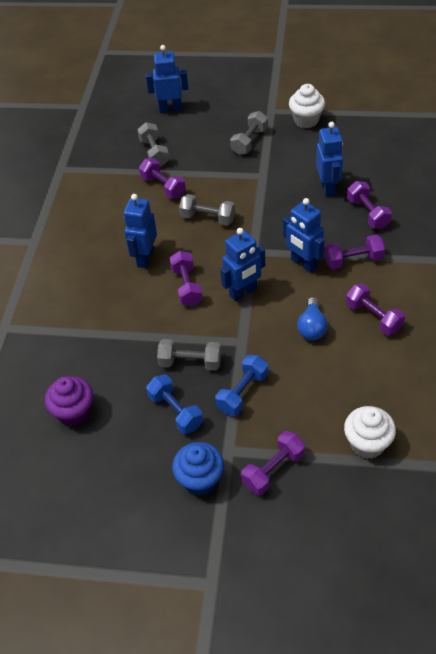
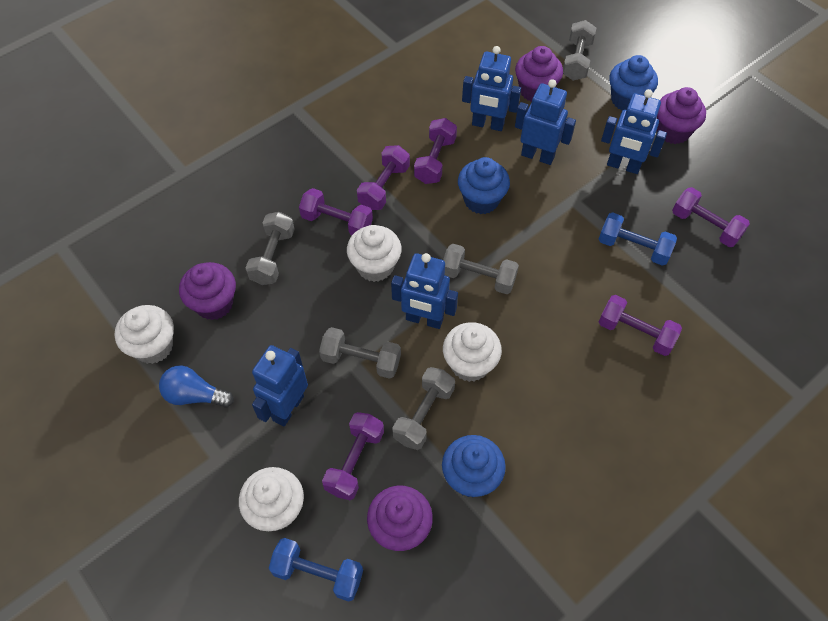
blue cupcake: [172,442,224,496] = 1 -> [442,435,506,498] [458,157,510,214] [609,55,658,111] = 3
grey dumbbell: [137,122,169,167] [157,339,221,371] [179,194,235,226] [230,111,268,155] = 4 -> [246,212,295,285] [319,327,401,379] [392,367,455,450] [443,244,519,294] [563,20,596,81] = 5
purple cupcake: [45,376,93,427] = 1 -> [179,262,236,320] [367,486,433,551] [515,46,563,102] [657,87,706,144] = 4
white cupcake: [289,84,325,128] [344,406,396,459] = 2 -> [115,305,174,364] [239,467,304,531] [347,225,402,282] [443,322,502,382] = 4

